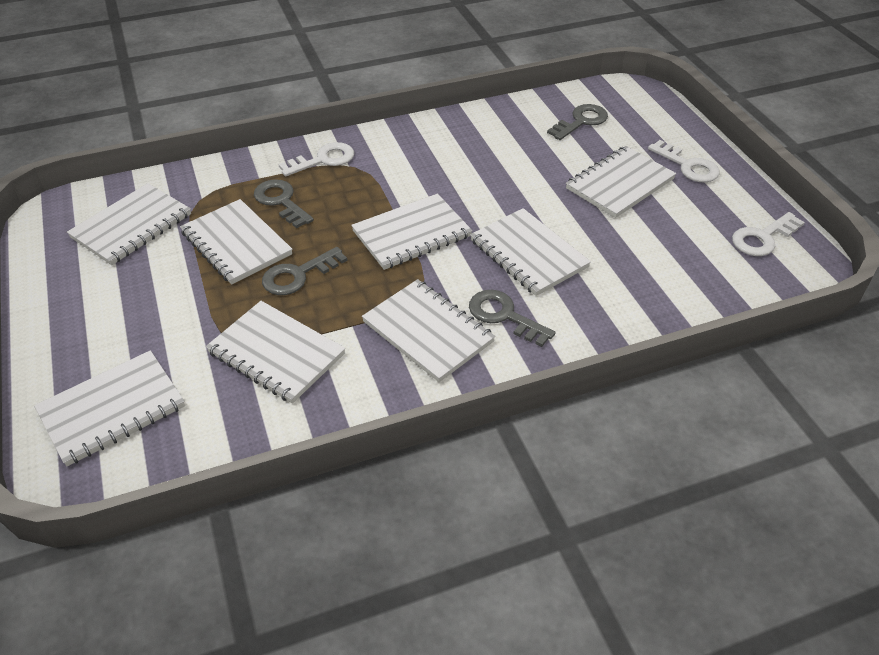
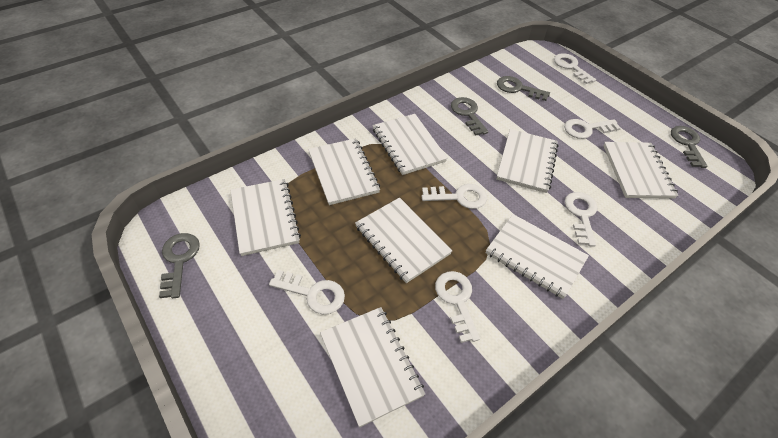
white key: [278,142,354,177] [648,140,720,182] [732,212,805,256] = 3 -> [269,270,345,314] [422,184,487,209] [435,271,480,343] [554,53,596,84] [564,119,621,139] [565,192,597,247] = 6

